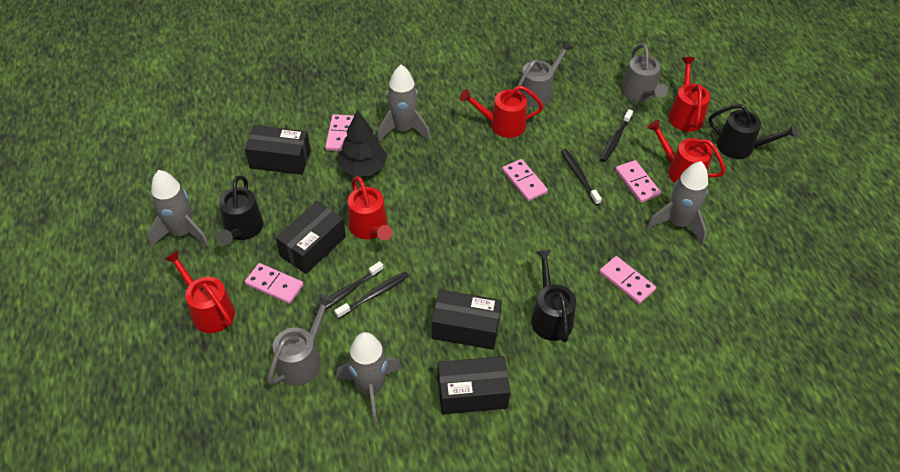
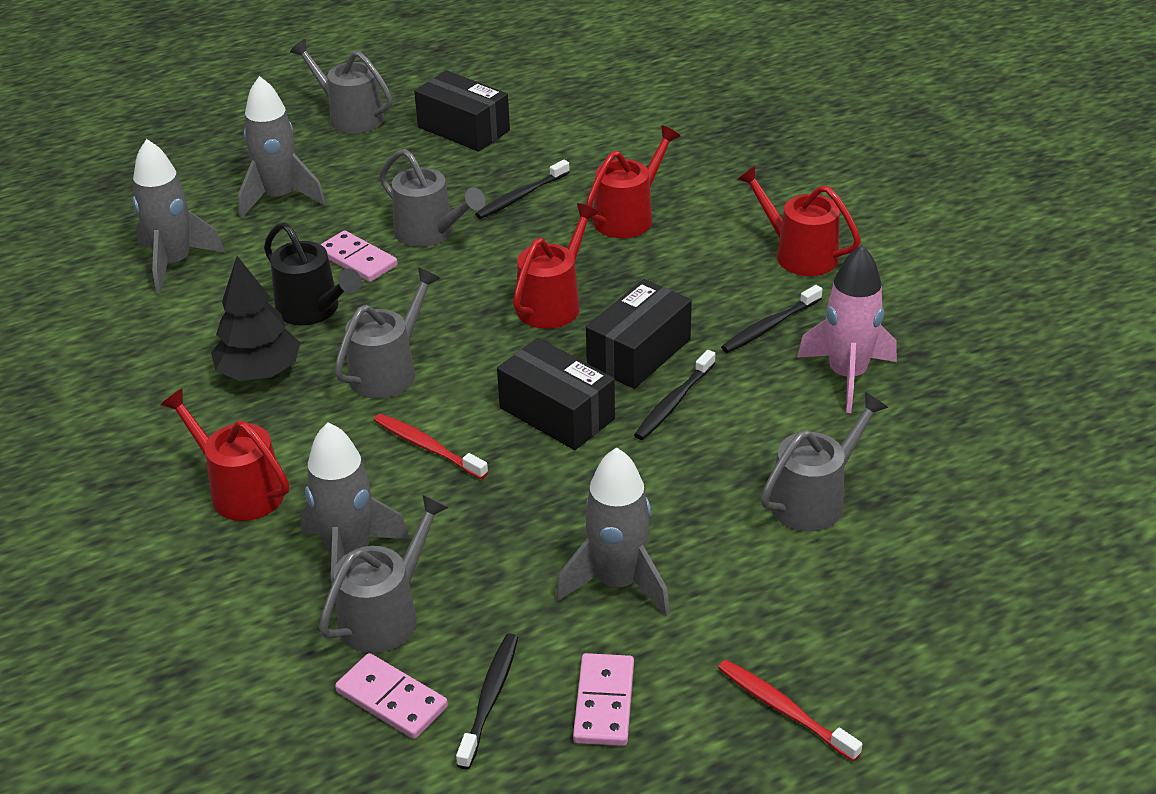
black box: [245,125,311,175] [276,201,346,274] [432,289,502,350] [438,356,510,415] = 4 -> [414,70,510,152] [497,338,615,450] [586,279,692,389] = 3
black watering can: [217,175,263,245] [531,250,576,343] [708,104,798,159] = 3 -> [264,222,362,325] = 1
grey watering can: [267,294,334,386] [517,41,573,108] [622,44,668,102] = 3 -> [290,39,392,134] [319,494,449,653] [334,268,441,399] [380,149,485,247] [761,392,888,531] = 5
pink domino: [245,263,304,304] [325,114,354,151] [502,159,548,201] [599,256,656,304] [616,160,661,203] = 5 -> [320,230,398,282] [335,653,448,739] [573,653,634,746] = 3
pink rocket: none = 0 -> [797,245,897,413] = 1
red toothbrush: none = 0 -> [374,414,488,479] [718,660,862,762] = 2
red watering can: [165,251,235,333] [348,176,393,241] [460,86,544,138] [647,120,726,183] [669,57,710,132] = 5 -> [161,388,289,521] [513,203,599,329] [586,125,681,238] [737,166,861,276] = 4

